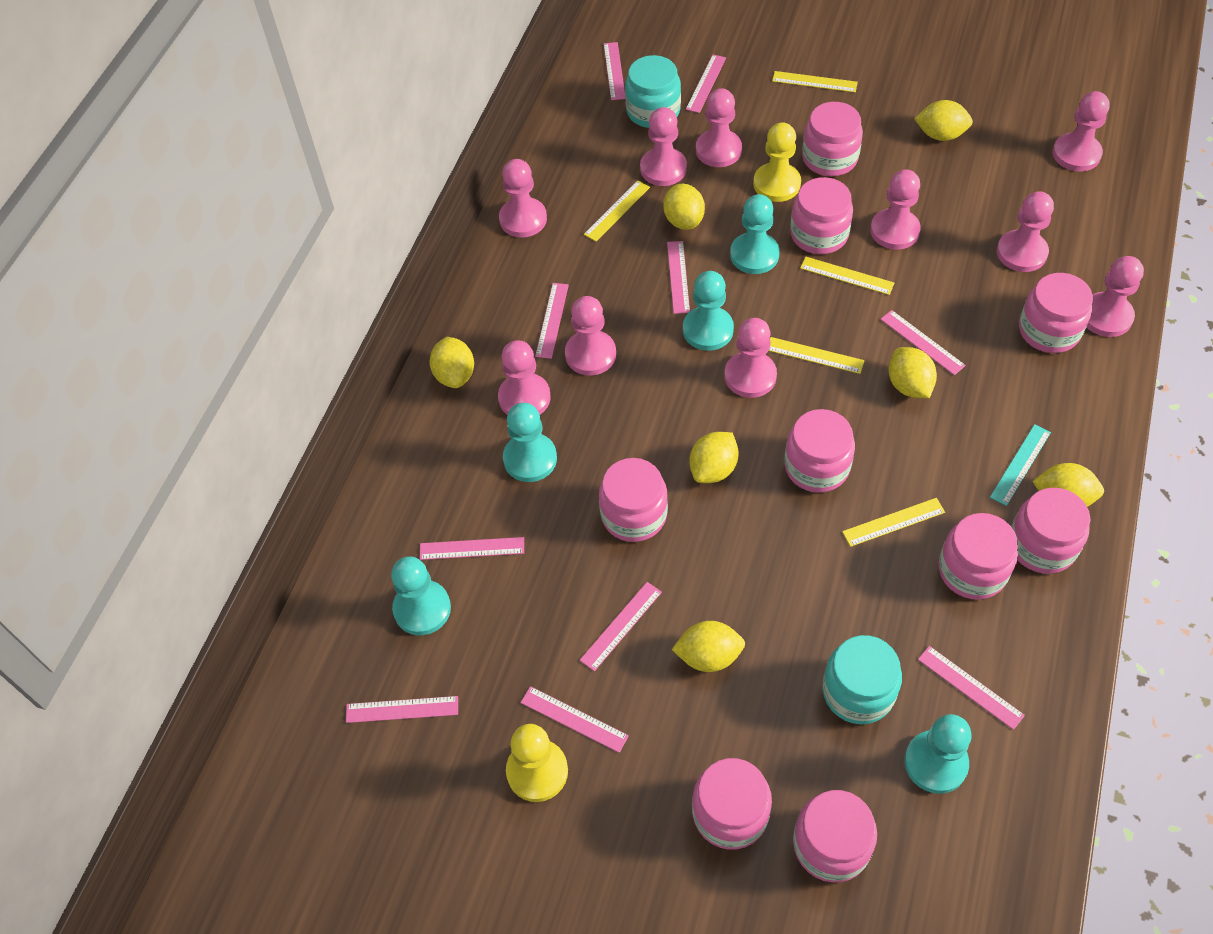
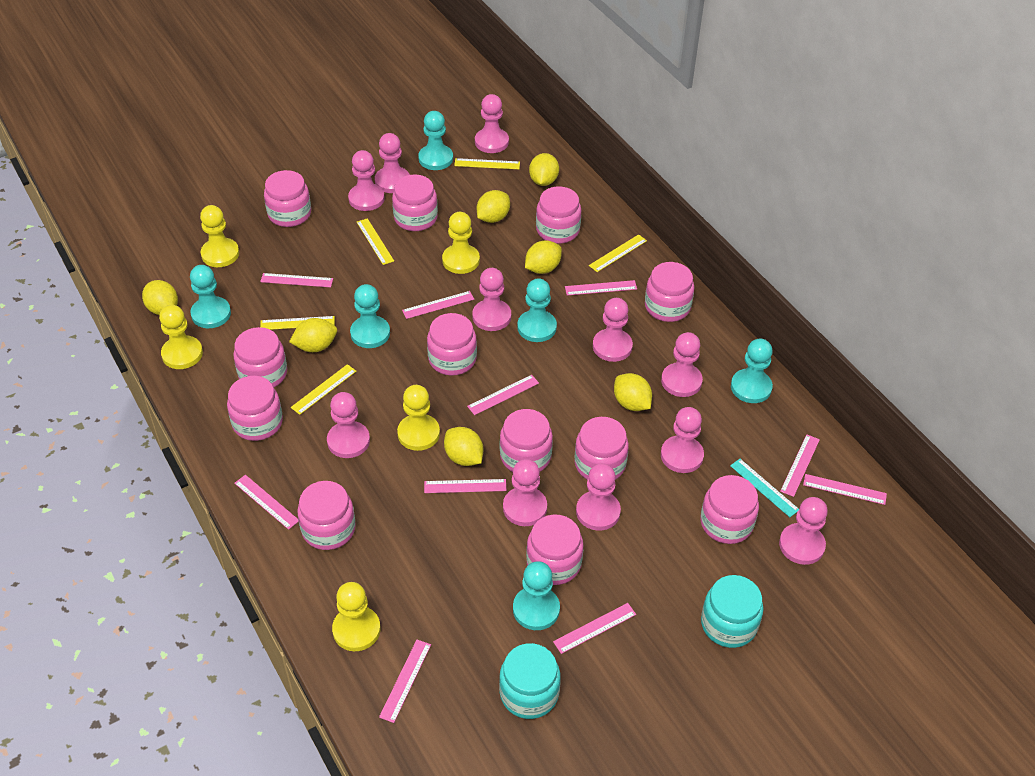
pink jar: [599,458,668,542] [692,758,772,850] [784,409,855,493] [790,177,853,254] [793,790,877,883] [802,102,863,176] [939,513,1018,600] [1011,488,1090,574] [1019,273,1093,353] = 9 -> [227,376,283,441] [233,327,287,387] [264,170,311,227] [297,481,356,550] [392,174,438,231] [427,313,477,376] [500,409,553,472] [526,514,583,585] [536,186,581,244] [574,417,629,480] [645,262,694,322] [700,475,759,544] = 12
pink pawn: [498,340,551,415] [499,159,547,238] [565,296,616,376] [640,107,687,186] [696,88,742,167] [724,318,777,398] [870,169,921,250] [997,191,1054,272] [1053,91,1110,171] [1086,256,1144,337] = 10 -> [327,392,370,458] [348,150,385,211] [375,133,410,193] [472,268,511,331] [475,94,509,153] [503,459,547,526] [576,463,621,531] [593,298,633,362] [661,332,703,397] [661,407,704,473] [779,497,828,565] = 11
turquoise pawn: [391,556,451,635] [503,403,557,482] [683,271,734,351] [730,194,780,274] [904,714,971,794] = 5 -> [190,265,231,328] [350,284,390,348] [418,111,453,170] [513,561,560,630] [517,278,557,342] [731,339,773,403] = 6
yellow pawn: [506,724,568,802] [753,122,801,202] = 2 -> [159,305,203,369] [200,205,239,267] [332,582,381,651] [397,385,440,451] [442,212,480,274] = 5

